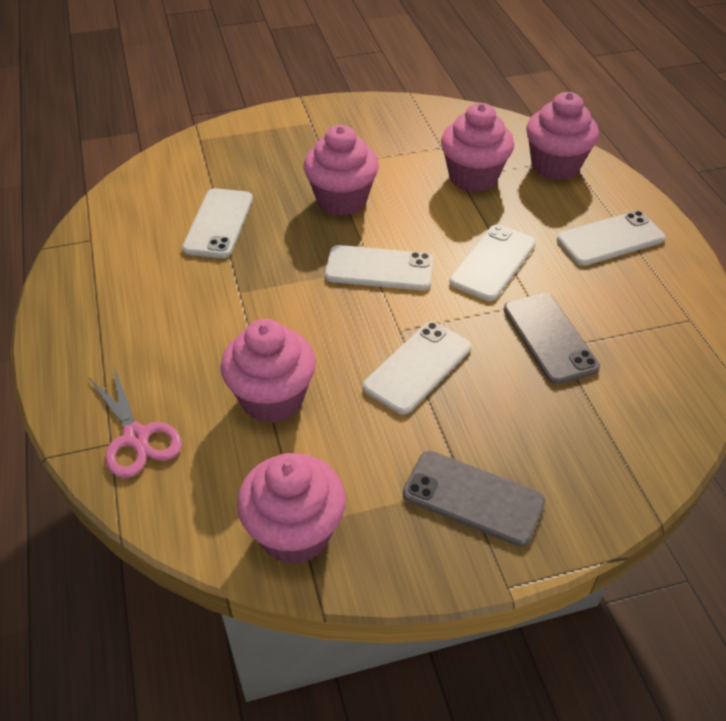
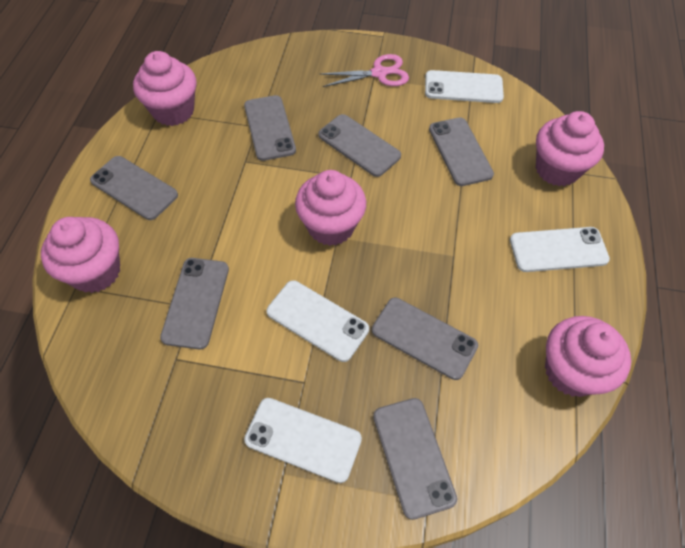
grey phone: [403,451,545,547] [504,293,600,384] = 2 -> [90,156,178,220] [160,258,229,349] [244,95,296,161] [318,114,401,177] [372,298,478,380] [373,398,457,520] [429,118,494,186] = 7
white phone: [182,188,253,258] [325,245,434,291] [363,322,471,415] [449,224,536,301] [557,211,665,266] = 5 -> [244,398,362,483] [267,280,369,362] [425,70,504,103] [510,227,610,272] = 4

